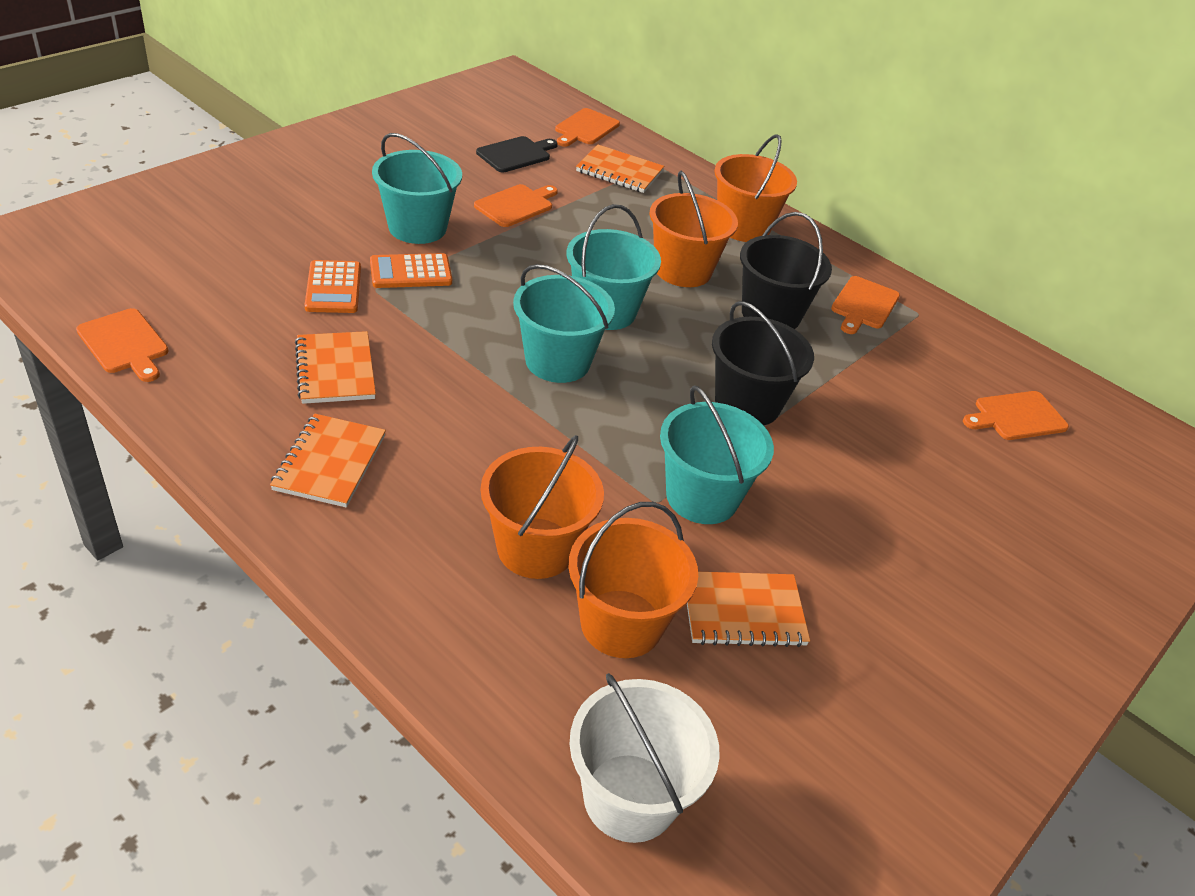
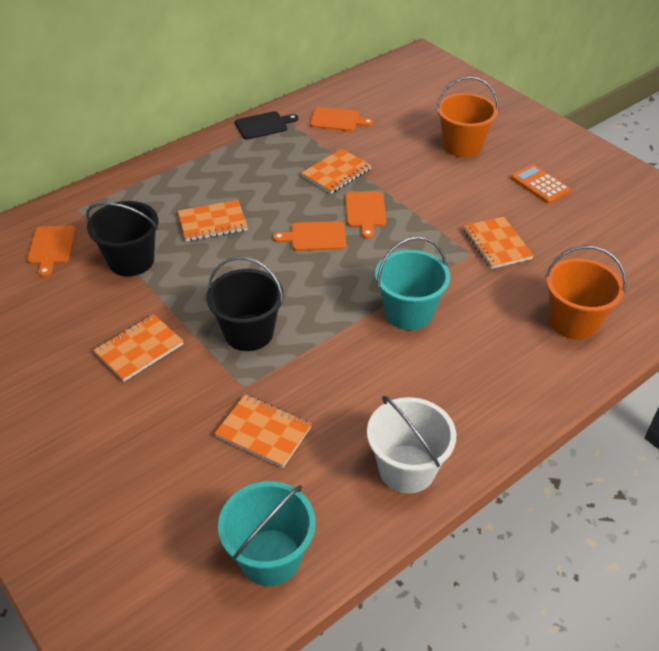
orange bucket: [481,435,604,579] [568,502,698,658] [649,171,738,287] [714,134,797,242] = 4 -> [436,76,499,157] [545,245,626,340] = 2
orange calculator: [305,260,361,313] [370,253,452,288] = 2 -> [511,164,571,204] = 1
orange cutting board: [76,308,168,382] [474,184,558,227] [555,108,620,147] [831,276,900,334] [963,391,1069,440] = 5 -> [27,225,76,277] [273,221,346,251] [310,107,374,131] [345,192,387,239] = 4
orange notebook: [270,413,386,507] [295,331,376,404] [576,145,664,193] [687,572,810,647] = 4 -> [93,314,183,382] [178,200,248,241] [214,394,312,468] [301,149,372,194] [463,216,534,269] = 5
turquoise bucket: [372,133,462,244] [513,264,615,383] [566,204,661,330] [660,385,774,524] = 4 -> [218,481,316,586] [375,236,450,330] = 2

